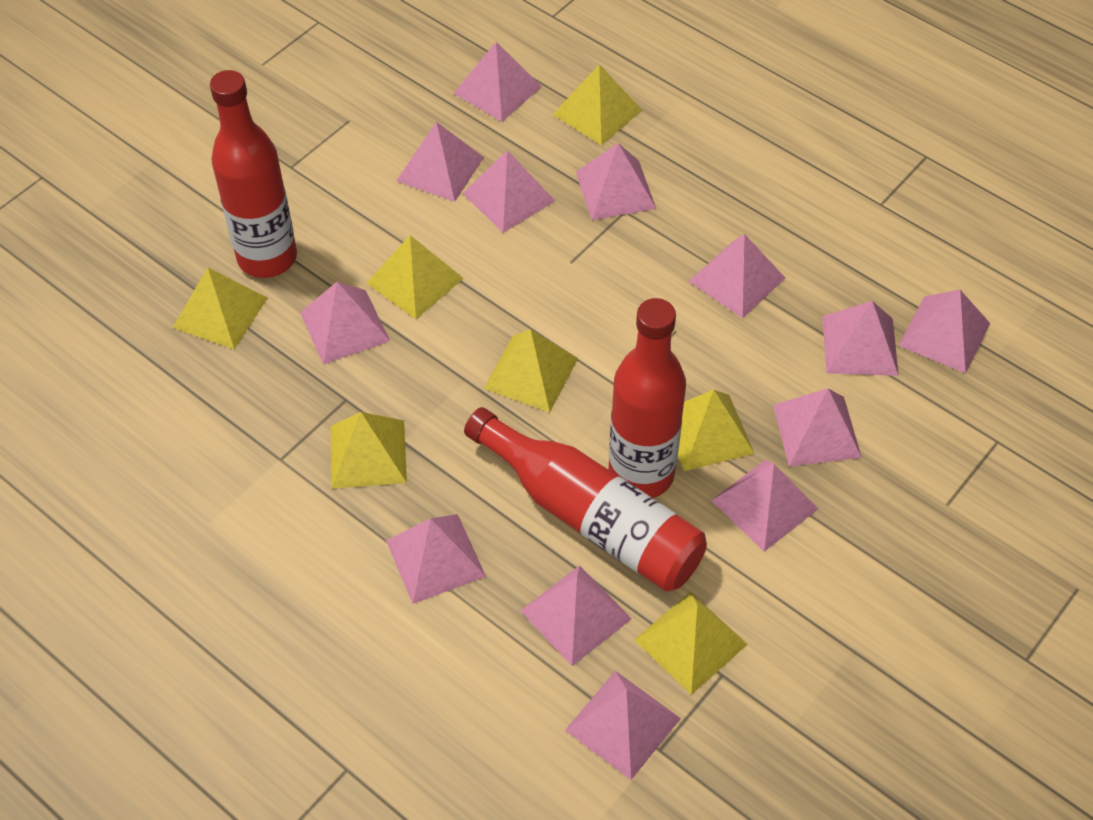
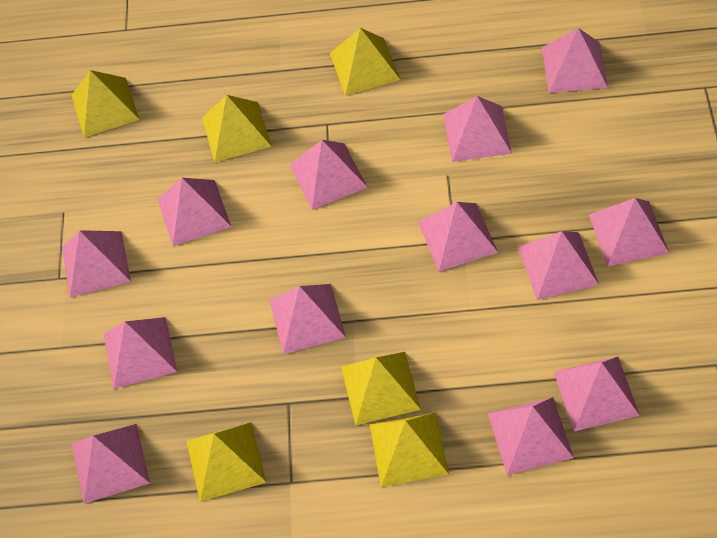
red bottle: [210,70,297,278] [464,407,707,591] [609,298,686,498] = 3 -> none = 0
yellow pyramid: [172,268,268,349] [331,412,407,489] [367,235,464,319] [484,329,578,412] [553,64,642,145] [635,592,748,695] [678,390,755,471] = 7 -> [71,70,140,138] [186,422,267,502] [202,95,272,162] [330,28,400,96] [341,352,421,426] [370,412,449,487] = 6

